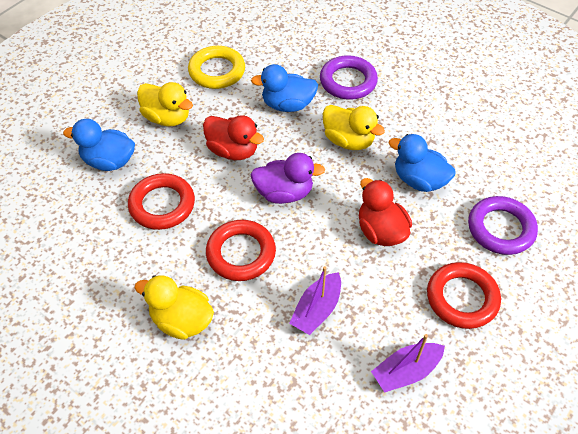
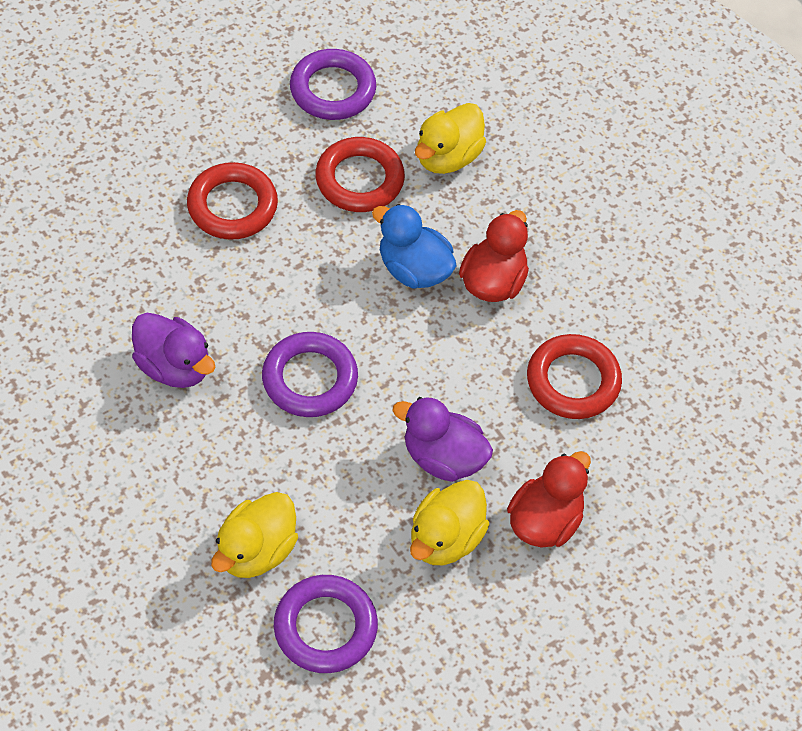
blue duck: [63,119,135,171] [251,64,318,112] [389,134,456,192] = 3 -> [372,204,456,288] = 1
purple boat: [289,266,341,335] [371,334,445,393] = 2 -> none = 0
purple duck: [251,153,325,204] = 1 -> [132,313,216,388] [393,397,493,482] = 2
purple ring: [320,55,378,100] [468,196,538,255] = 2 -> [262,332,358,417] [274,575,378,673] [290,49,376,120] = 3
yellow ring: [188,46,245,89] = 1 -> none = 0

